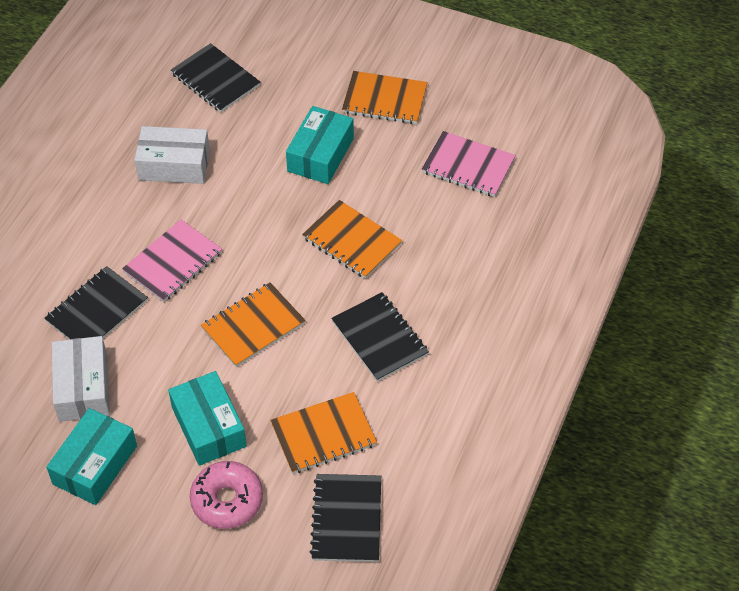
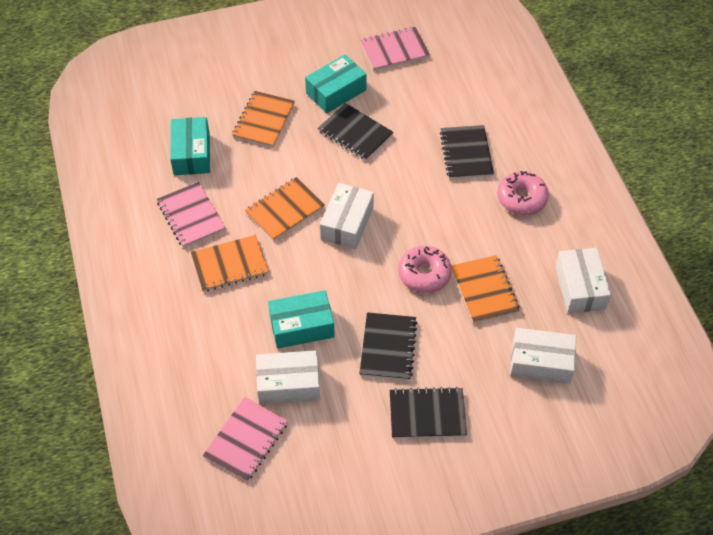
pink donut: [190,461,263,529] = 1 -> [398,246,452,293] [497,171,549,215] = 2
pink notebook: [122,219,222,302] [422,131,516,197] = 2 -> [157,182,226,248] [203,397,288,482] [360,27,430,71] = 3
white box: [52,336,110,422] [135,126,210,184] = 2 -> [256,350,320,405] [320,183,374,249] [510,328,576,384] [555,248,611,313] = 4

